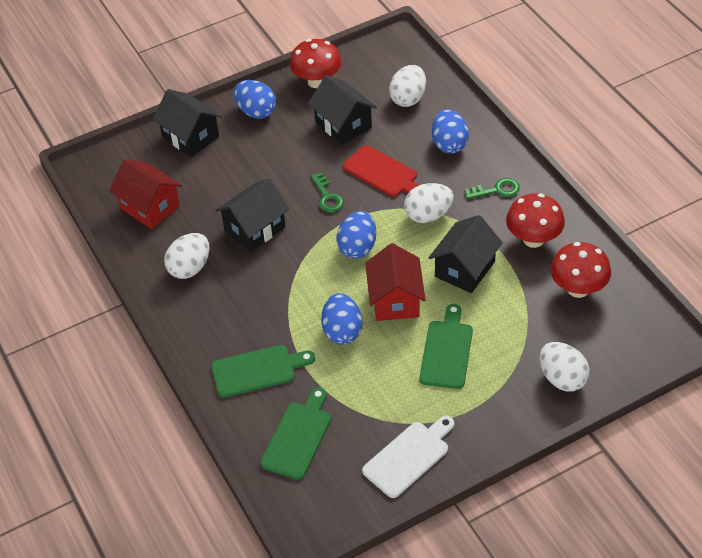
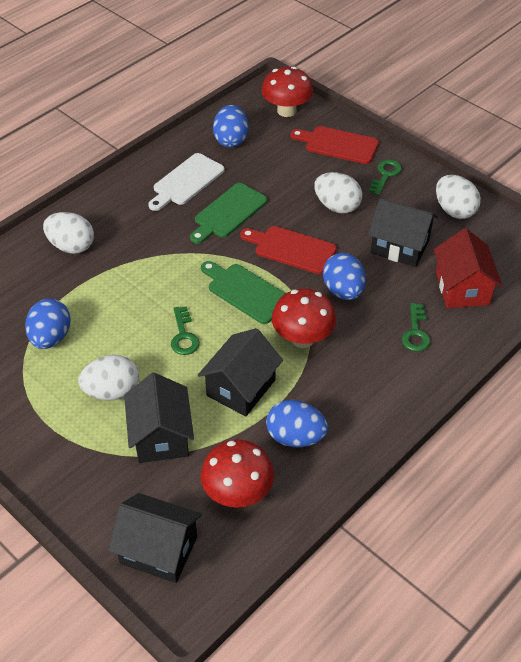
green cutting board: [211,345,315,398] [260,387,331,480] [419,304,473,389] = 3 -> [190,183,267,244] [201,261,286,324] = 2
green key: [311,172,344,212] [465,178,520,199] = 2 -> [171,306,200,355] [369,159,402,195] [402,303,430,352] = 3
red cutting board: [343,145,419,197] = 1 -> [240,226,337,274] [290,126,379,164] = 2
red house: [109,159,182,229] [365,243,425,321] = 2 -> [434,228,502,308] = 1

